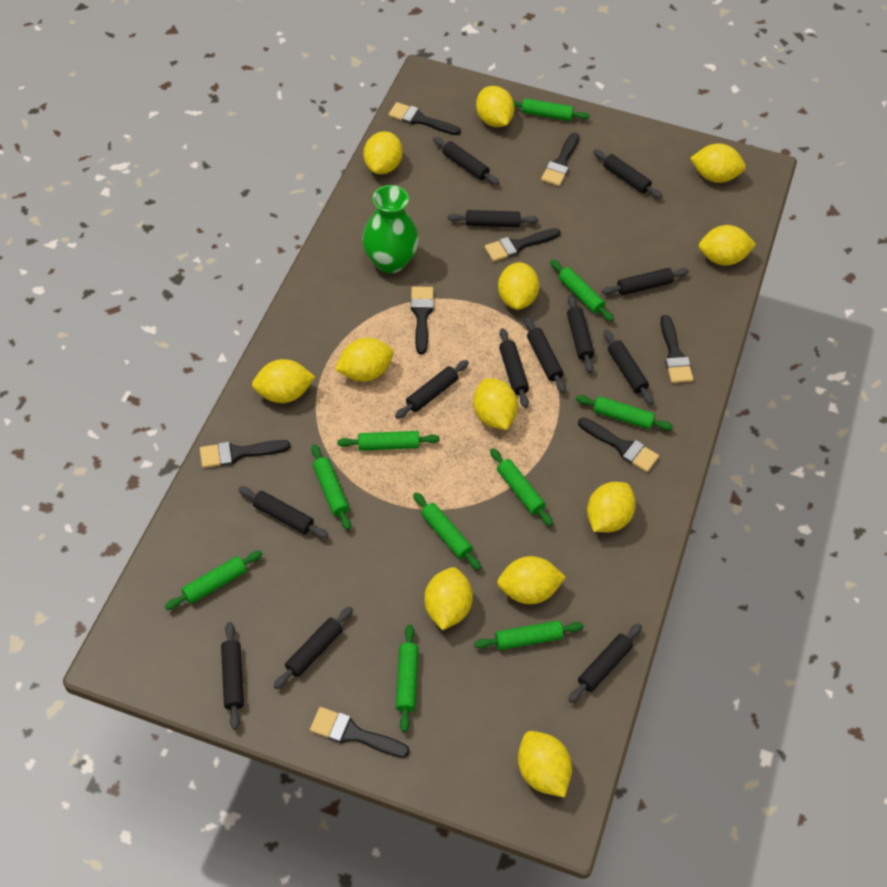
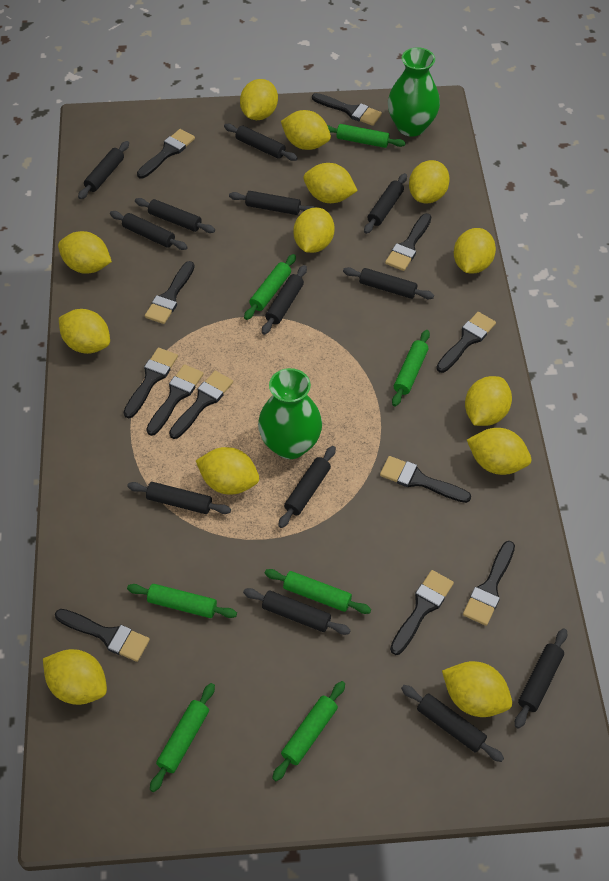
black brush: [200,440,290,468] [310,707,410,758] [389,102,461,135] [411,286,434,354] [485,228,560,262] [541,133,579,186] [578,417,659,472] [660,315,693,383] = 8 -> [55,609,150,662] [123,348,178,418] [137,129,195,179] [145,261,195,324] [146,364,204,436] [169,371,233,439] [312,93,382,126] [380,456,471,503] [385,213,431,271] [390,570,454,655] [436,312,496,373] [463,541,515,626] = 12
green rolling pin: [165,551,262,610] [311,444,351,530] [337,431,440,451] [396,624,419,732] [413,492,481,570] [474,620,583,650] [490,448,553,526] [513,98,590,121] [550,259,614,322] [576,395,673,430] = 10 -> [127,584,237,618] [150,683,215,792] [244,254,296,320] [264,569,371,614] [272,681,345,781] [327,124,406,148] [392,330,430,407] = 7
green vase: [362,185,419,273] = 1 -> [258,368,322,459] [388,47,440,137] = 2
yellow lemon: [252,359,315,403] [335,338,394,382] [364,131,402,174] [424,567,473,630] [473,378,518,430] [476,86,515,127] [497,556,566,604] [498,262,539,310] [518,731,572,797] [587,482,636,532] [690,143,746,183] [699,225,756,266] = 12 -> [43,649,107,705] [58,231,112,274] [59,309,110,354] [196,447,259,495] [240,79,278,120] [281,110,331,150] [294,207,335,253] [303,163,358,203] [409,160,450,203] [442,661,512,717] [454,228,496,274] [465,376,512,426] [467,428,531,475] = 13

